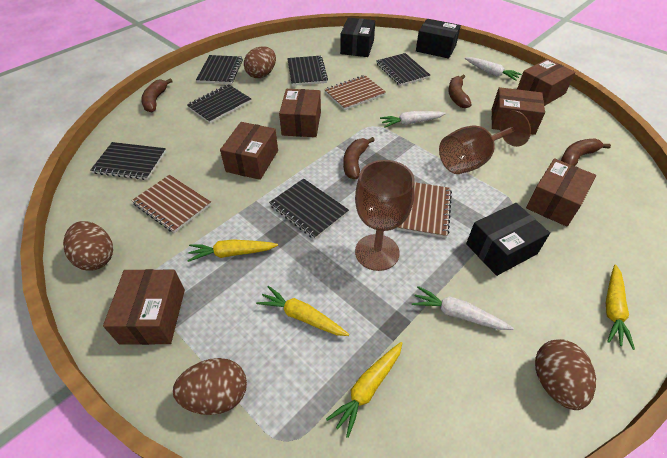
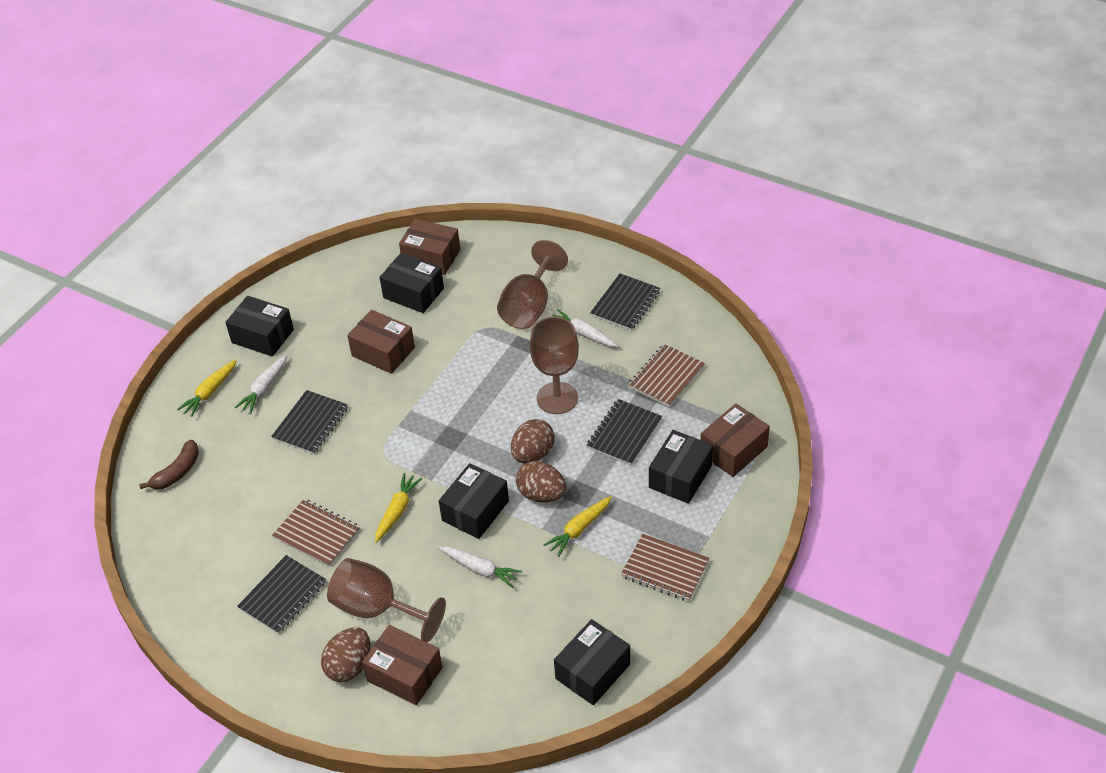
black box: [340,17,375,57] [416,19,461,59] [466,203,550,276] = 3 -> [225,296,294,357] [379,253,444,313] [439,463,509,539] [554,619,630,705] [649,430,713,504] = 5
black notebook: [90,142,166,180] [187,84,251,123] [196,55,243,84] [269,178,349,239] [287,56,328,86] [376,53,430,86] = 6 -> [237,555,326,634] [271,390,348,454] [587,399,662,465] [590,273,660,331] = 4
brown banana: [141,78,172,113] [343,137,375,179] [448,75,472,108] [561,139,611,166] = 4 -> [139,440,199,490] = 1
brown box: [103,269,185,345] [220,122,278,180] [279,89,321,137] [491,87,545,135] [517,59,576,106] [526,158,596,227] = 6 -> [347,310,415,374] [362,625,442,705] [399,219,460,275] [701,404,770,477] = 4
brown egg: [63,221,113,270] [173,358,247,415] [244,46,276,78] [535,339,596,410] = 4 -> [321,627,370,682] [511,419,555,463] [516,461,566,503] = 3
brown goblet: [355,160,415,271] [439,110,531,174] = 2 -> [327,558,446,643] [497,240,568,329] [530,317,579,414] = 3
yellow carrot: [187,239,278,262] [256,286,349,336] [326,342,402,438] [606,264,635,350] = 4 -> [177,359,237,417] [375,473,422,543] [544,496,612,557] = 3

